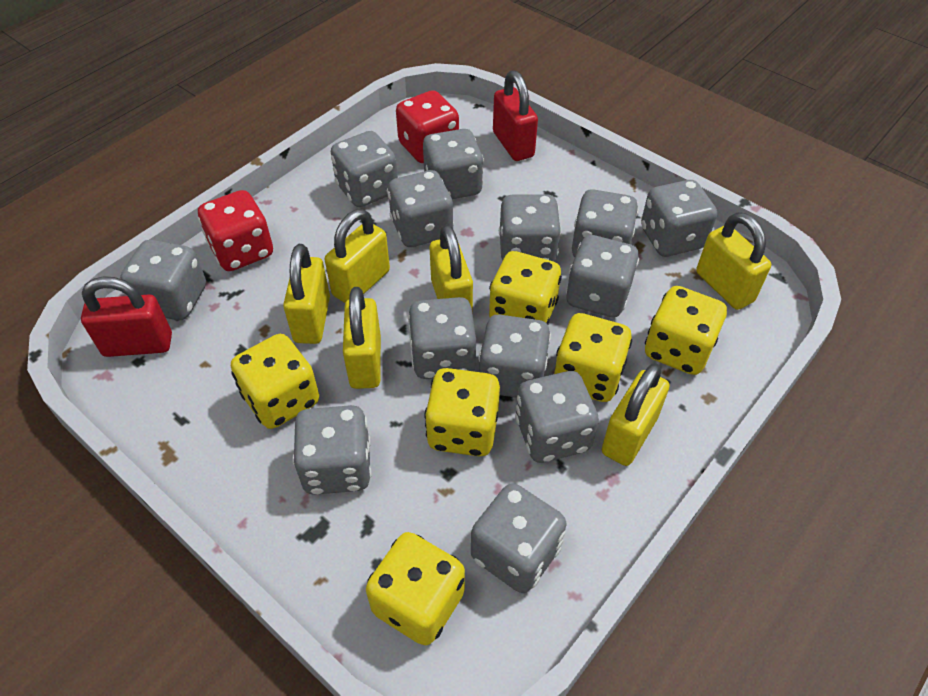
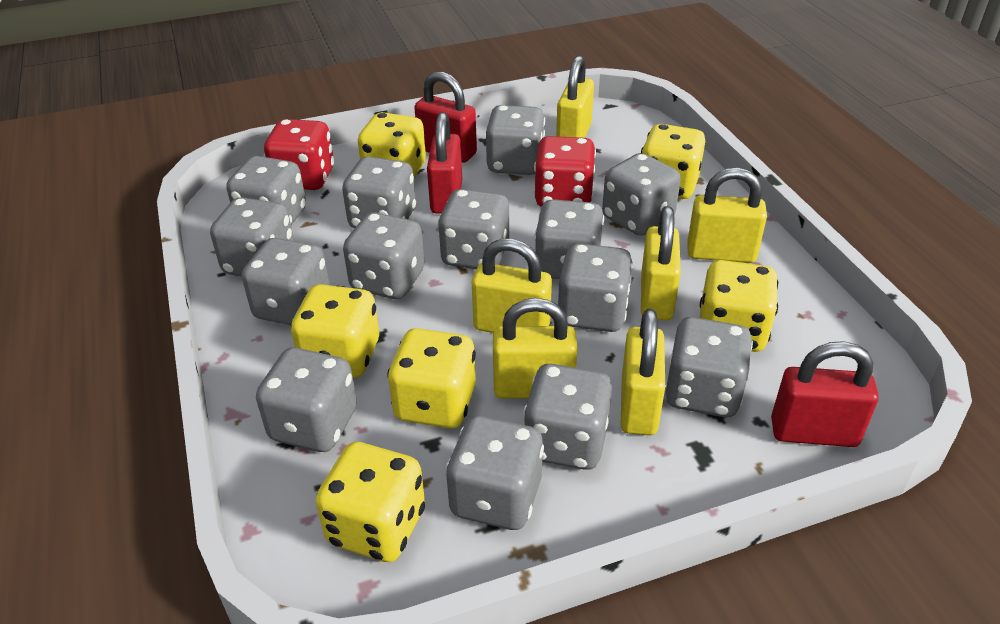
grey dice: [120,240,206,320] [292,405,372,495] [331,131,398,207] [387,170,454,247] [408,297,476,379] [423,129,484,199] [471,483,567,593] [479,315,551,398] [499,194,561,262] [515,371,599,463] [566,235,639,317] [572,189,638,257] [641,180,717,257] = 13 -> [210,197,294,276] [226,156,306,225] [242,238,330,325] [256,347,357,452] [342,156,416,228] [343,212,425,299] [438,189,509,269] [445,415,544,530] [486,105,545,175] [523,364,612,470] [535,199,604,279] [558,243,633,332] [602,153,681,236] [666,317,753,417] = 14
red padlock: [81,276,172,357] [493,70,538,161] = 2 -> [414,72,477,162] [427,112,462,214] [771,341,879,447] = 3

